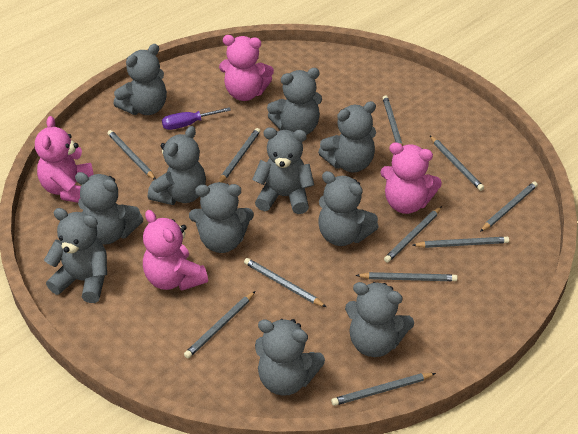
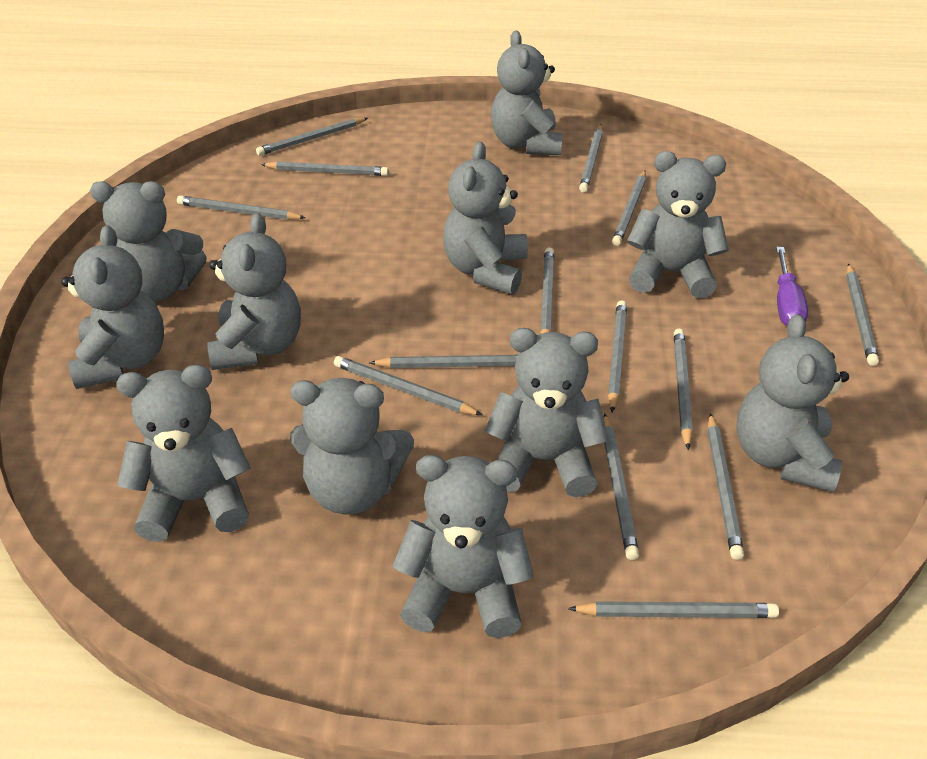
grey pencil: [107,130,156,180] [184,291,255,358] [219,128,260,183] [244,258,326,307] [331,373,436,406] [356,272,458,281] [383,95,403,146] [384,206,442,263] [412,237,509,248] [429,135,484,191] [480,181,538,232] = 11 -> [177,195,306,220] [256,118,368,156] [261,161,389,176] [334,356,482,415] [369,355,518,368] [540,247,554,334] [568,601,779,618] [579,124,603,192] [603,413,639,560] [608,300,627,412] [612,171,646,246] [674,329,693,450] [708,413,744,560] [846,263,879,366] = 14
pink teddy bear: [35,116,94,203] [143,210,208,291] [219,35,274,101] [380,142,442,214] = 4 -> none = 0

